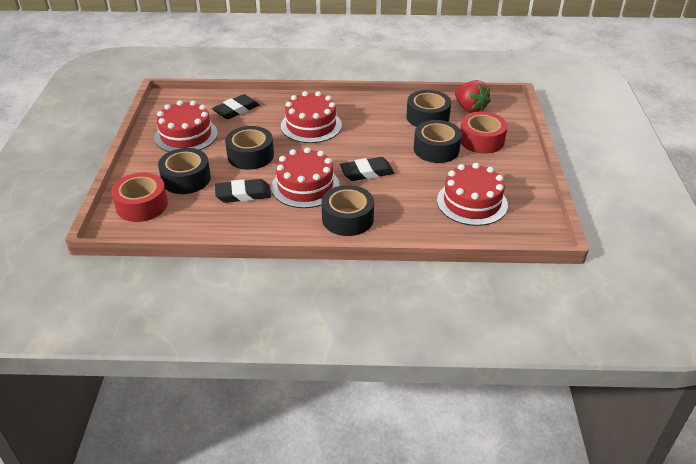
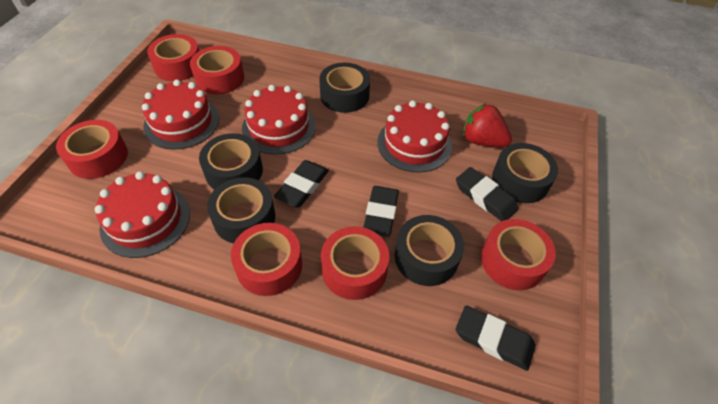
black eraser: [212,94,259,119] [215,179,271,203] [340,157,394,181] = 3 -> [274,160,329,207] [363,186,399,237] [456,167,518,221] [456,306,536,371] = 4
red tape: [111,173,168,222] [460,112,508,154] = 2 -> [56,120,128,179] [147,34,199,81] [190,46,244,95] [231,223,302,296] [321,226,389,300] [481,219,556,290] = 6

